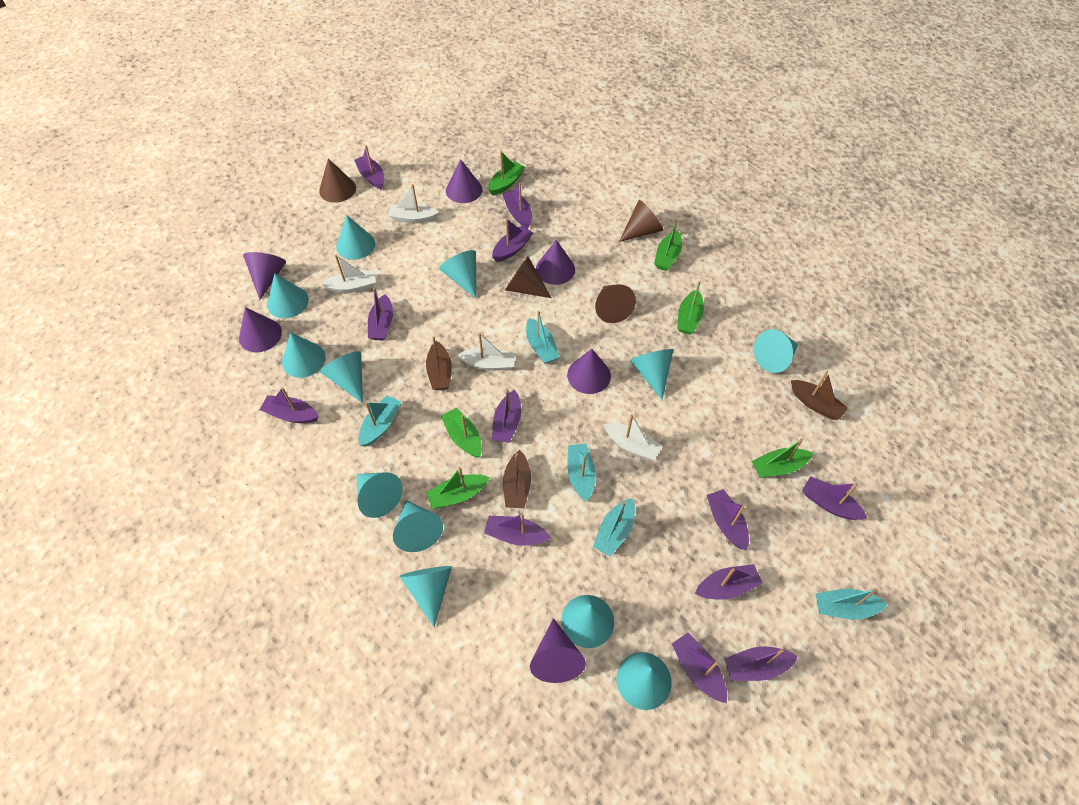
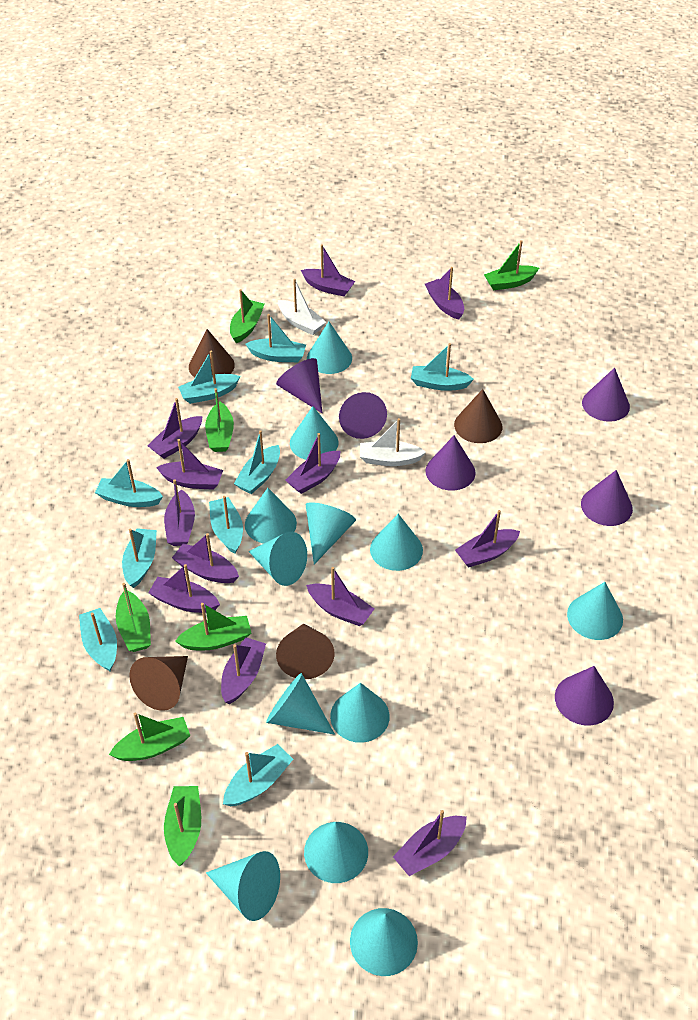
brown boat: [426,336,452,390] [503,450,531,508] [791,371,848,420] = 3 -> none = 0
green boat: [426,467,490,509] [441,408,482,458] [489,151,525,195] [654,219,682,271] [677,281,704,334] [752,438,813,478] = 6 -> [109,713,191,761] [116,583,151,652] [164,786,201,866] [175,603,251,650] [205,388,234,452] [230,289,264,343] [484,240,539,290] = 7
turquoise boat: [358,395,401,447] [526,311,559,364] [567,444,596,502] [593,498,635,557] [815,588,888,619] = 5 -> [79,608,117,671] [95,459,163,507] [122,528,157,588] [178,351,241,404] [209,496,243,554] [223,744,293,806] [234,430,280,494] [245,314,306,362] [411,343,474,391] = 9
white boat: [321,255,376,293] [388,184,439,223] [458,333,516,371] [604,414,663,460] = 4 -> [278,279,326,335] [360,418,426,466] = 2

